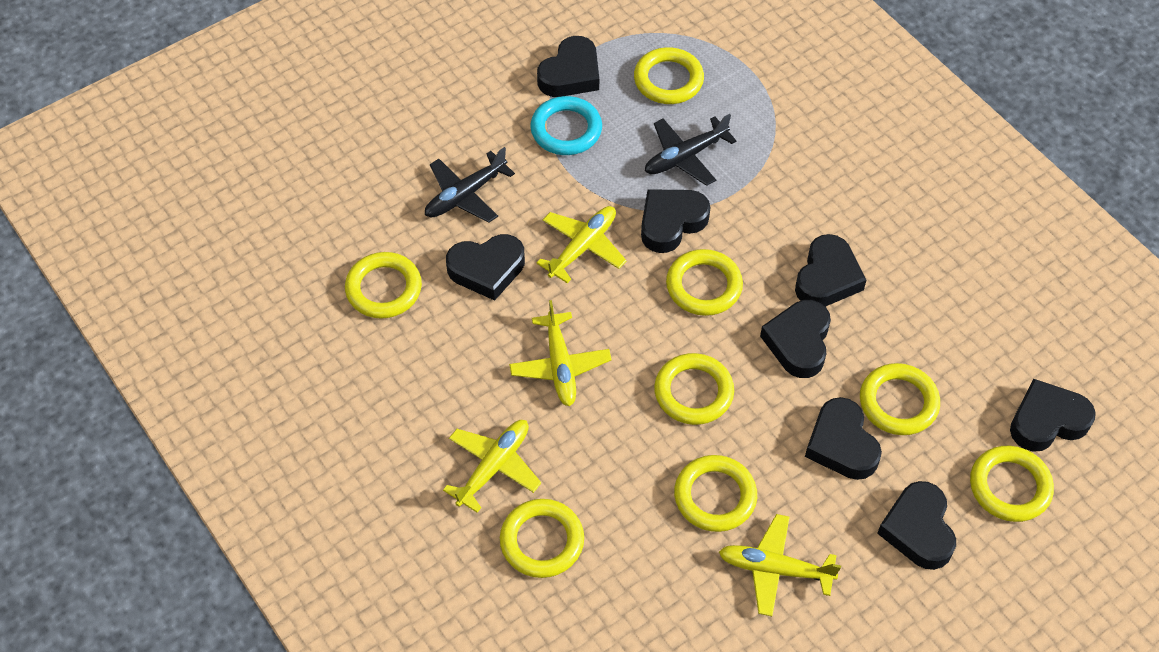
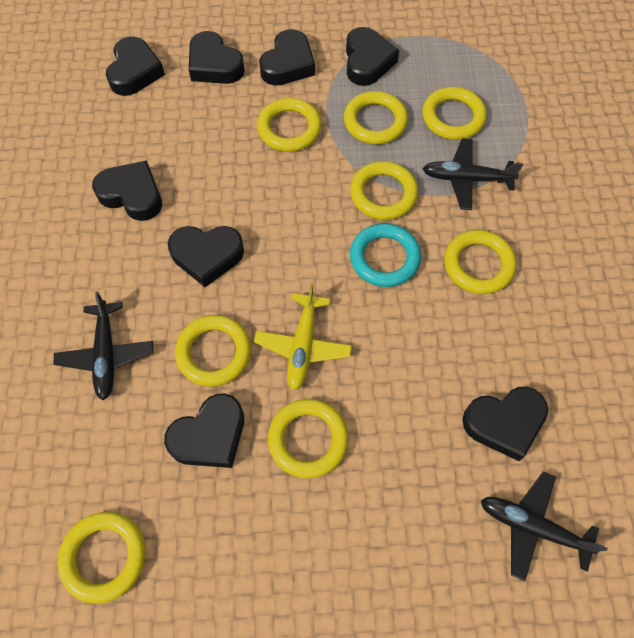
black plane: [425,147,515,223] [645,114,737,186] = 2 -> [54,292,153,400] [422,138,523,210] [481,472,608,581] = 3
yellow plane: [443,420,541,513] [509,300,612,406] [537,206,627,283] [719,514,841,616] = 4 -> [254,283,352,391] = 1

